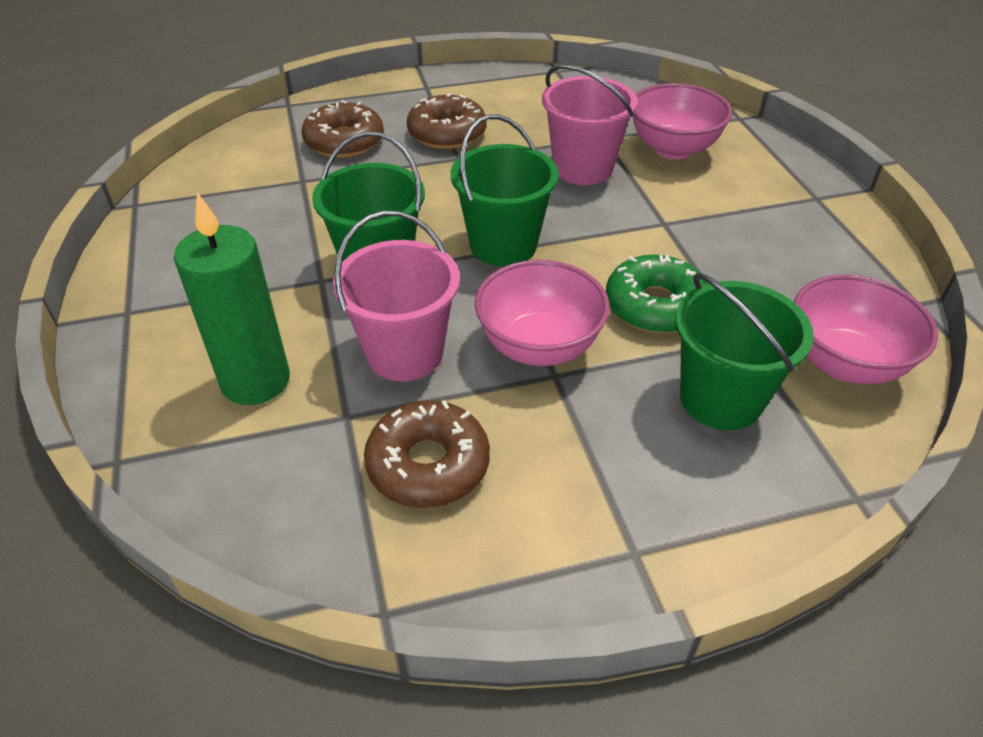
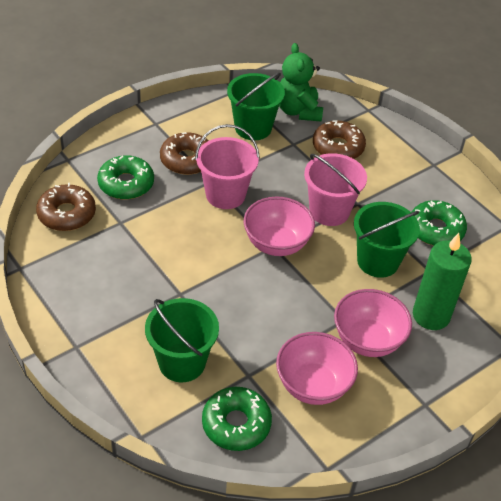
green donut: [606,254,708,333] = 1 -> [97,155,154,200] [202,387,272,451] [411,200,467,246] = 3
green teddy bear: none = 0 -> [279,43,323,122] = 1

